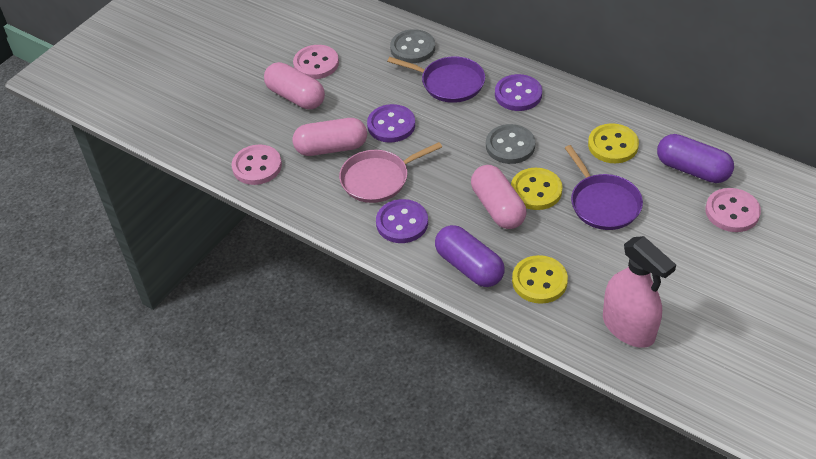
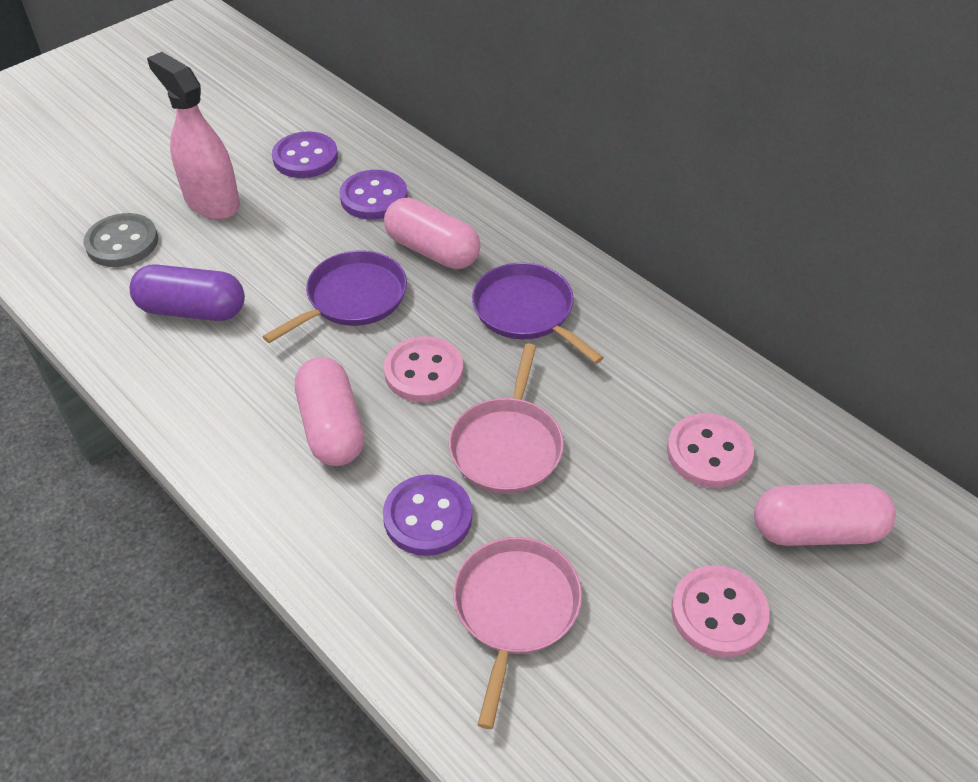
grey button: [390,29,435,63] [486,124,535,164] = 2 -> [84,213,158,267] = 1
pink pan: [339,142,442,203] = 1 -> [449,343,564,493] [453,537,582,729] = 2
purple capsule: [435,225,505,287] [657,134,734,183] = 2 -> [130,264,245,321] = 1
yellow button: [511,168,563,210] [512,255,568,304] [588,123,639,163] = 3 -> none = 0

